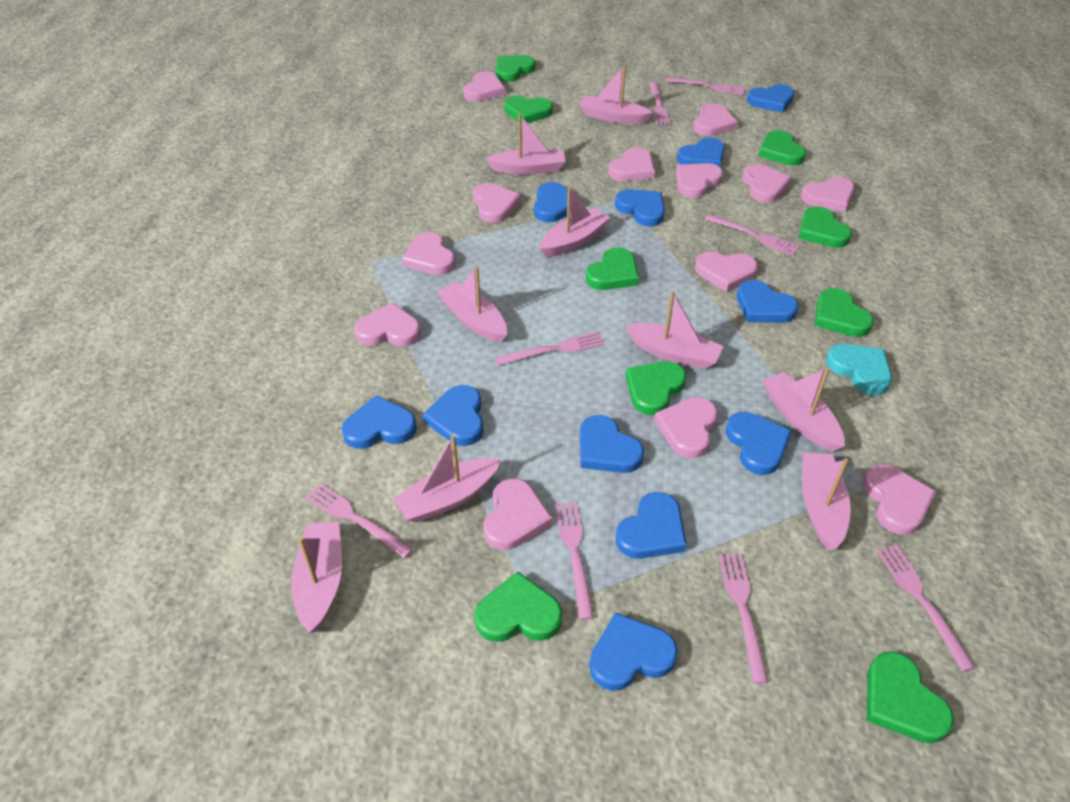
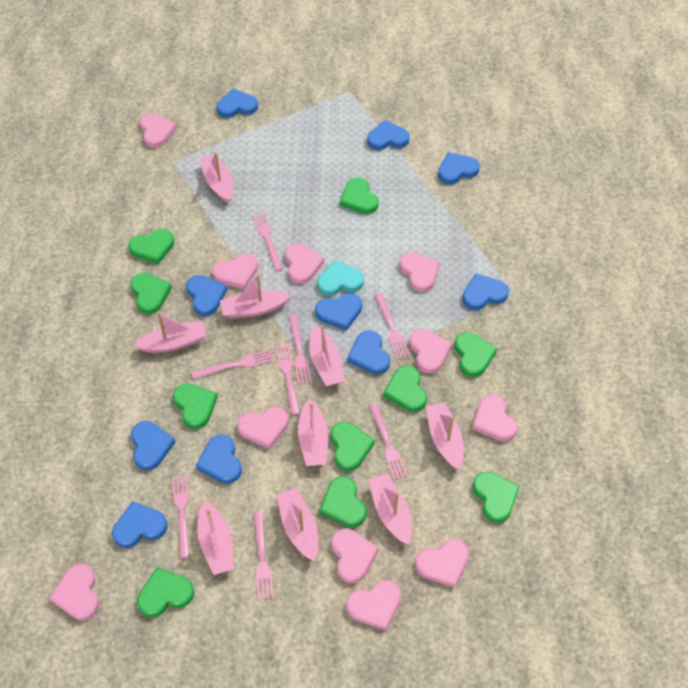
blue heart: [342,395,417,449] [423,385,484,446] [534,182,582,222] [580,415,644,473] [589,612,678,691] [615,189,665,226] [616,492,687,559] [677,138,725,167] [726,412,792,475] [737,280,798,323] [747,84,795,113] = 11 -> [112,501,167,548] [131,421,176,470] [186,275,227,316] [196,435,242,484] [216,88,258,118] [315,293,362,331] [347,330,390,375] [367,120,410,150] [438,152,480,184] [462,273,509,310] = 10
green heart: [474,572,563,642] [496,55,535,82] [504,96,553,123] [586,247,639,290] [626,362,687,415] [758,130,806,165] [799,206,852,248] [814,288,874,337] [867,651,954,744] = 9 -> [128,229,174,264] [130,273,172,314] [137,567,194,617] [173,383,218,429] [319,476,366,527] [331,422,375,471] [340,178,379,214] [383,366,427,412] [455,332,497,377] [473,472,520,523] = 10
pink heart: [354,303,421,347] [402,232,455,275] [463,71,505,101] [473,183,521,223] [483,478,552,550] [608,147,655,181] [654,397,718,458] [676,163,723,198] [693,103,738,136] [695,252,758,292] [742,164,791,203] [801,176,855,212] [863,464,936,535] = 13 -> [49,564,99,620] [140,113,177,148] [212,253,258,290] [237,407,288,449] [285,243,324,284] [332,529,379,583] [346,580,401,630] [399,252,440,292] [410,329,452,374] [415,539,469,588] [472,395,518,441] = 11

